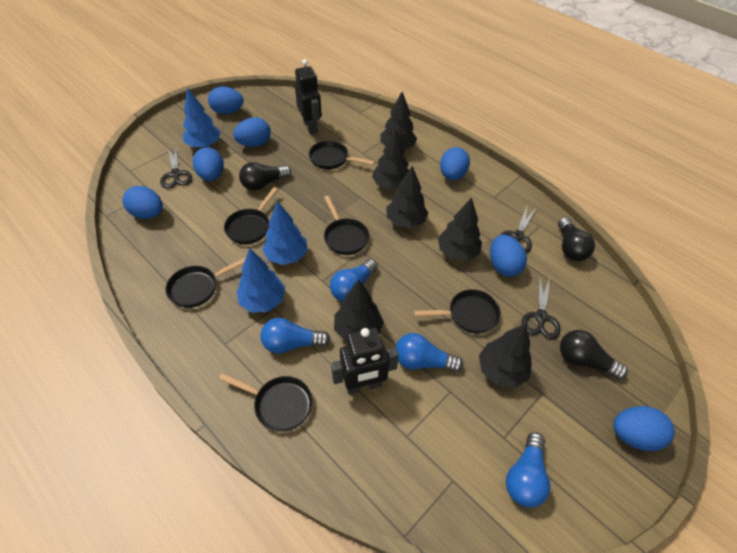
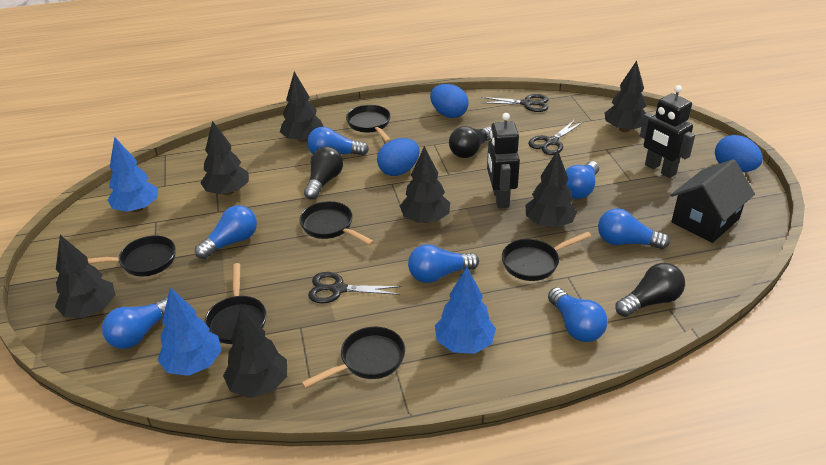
black house: none = 0 -> [670,159,755,243] = 1
black tree: [334,280,384,342] [372,129,409,190] [380,92,417,150] [387,166,428,228] [438,197,482,260] [479,324,532,388] = 6 -> [55,235,115,318] [200,121,249,195] [223,307,287,398] [280,72,324,142] [400,146,450,223] [525,150,577,228] [604,61,646,132] = 7
blue egg: [122,186,163,219] [193,147,224,181] [208,87,244,114] [233,117,271,147] [440,147,470,180] [490,235,527,277] [613,406,675,451] = 7 -> [377,138,420,176] [430,84,469,118] [715,135,763,172] = 3
blue light bulb: [260,318,331,354] [330,259,378,302] [395,333,463,372] [506,432,550,508] = 4 -> [102,297,168,349] [195,205,257,259] [307,127,369,156] [408,244,479,283] [548,287,608,342] [565,161,599,199] [598,208,670,249] = 7

